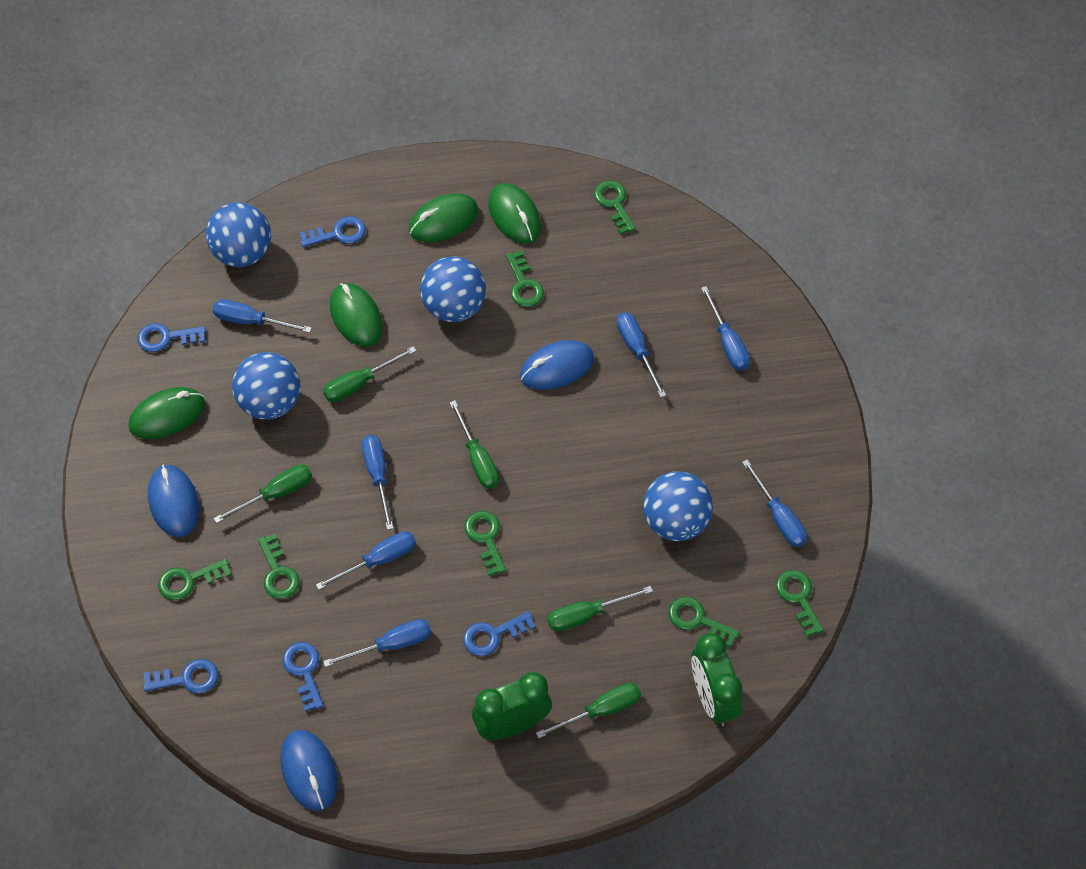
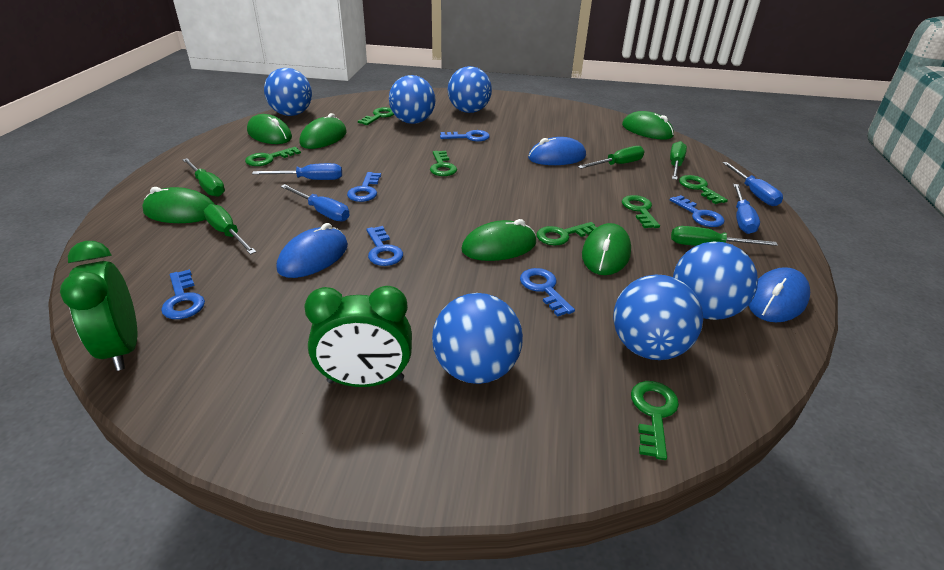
blue ball: [206,202,271,267] [232,352,300,420] [420,256,486,322] [643,471,713,541] = 4 -> [264,68,312,116] [389,75,435,124] [432,293,523,384] [448,66,492,113] [613,275,703,360] [673,242,758,320] = 6
blue key: [137,323,206,352] [143,659,218,693] [283,642,323,712] [300,217,366,247] [463,611,536,656] = 5 -> [161,269,205,319] [347,172,381,202] [366,226,403,266] [440,130,490,142] [520,268,575,317] [670,195,725,227] = 6
blue screwdriver: [213,299,312,333] [316,531,416,590] [323,619,431,667] [362,435,394,530] [617,312,666,397] [701,286,750,371] [742,459,807,547] = 7 -> [252,163,342,180] [280,184,350,222] [723,162,783,206] [733,184,760,234] = 4
green mouse: [128,387,205,439] [330,283,383,347] [409,193,478,242] [488,183,541,244] = 4 -> [142,187,215,223] [247,114,292,144] [299,113,347,149] [461,219,536,261] [582,223,631,275] [622,111,674,140] = 6

